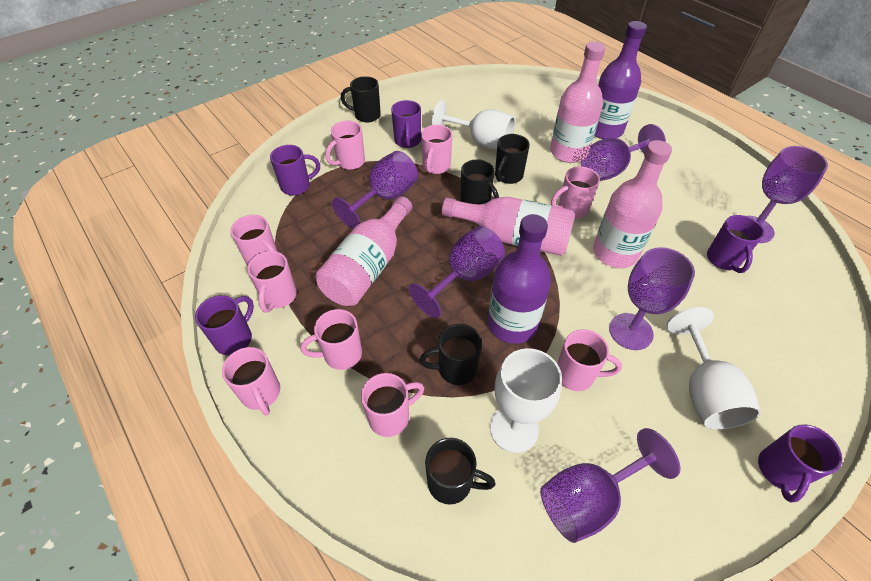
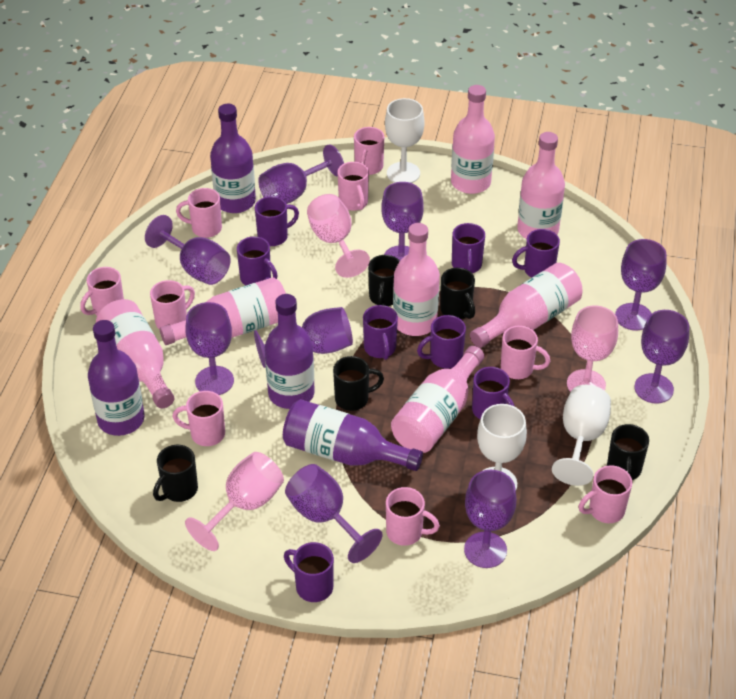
pink bottle: [316,196,412,306] [442,197,575,256] [550,42,605,163] [593,140,672,268] = 4 -> [96,299,174,408] [160,277,286,345] [391,346,484,453] [393,223,440,336] [451,85,495,194] [470,263,582,348] [517,132,565,239] = 7
pink goblet: none = 0 -> [185,452,284,551] [307,194,370,278] [567,306,618,392] = 3
purple bottle: [488,214,551,344] [594,21,647,139] = 2 -> [88,320,145,436] [210,104,256,213] [265,294,315,409] [283,399,423,471] = 4
purple goblet: [332,151,418,229] [409,226,505,318] [540,428,680,543] [581,124,666,181] [609,247,695,350] [747,146,828,243] = 6 -> [145,215,231,285] [185,302,234,395] [254,307,353,368] [258,144,344,204] [285,464,383,563] [381,182,424,260] [464,470,516,568] [615,239,667,330] [634,310,689,403] = 9
purple mug: [195,295,254,355] [270,145,320,195] [391,100,421,148] [707,215,764,273] [758,424,842,503] = 5 -> [237,237,278,285] [255,196,299,246] [284,542,334,602] [363,305,398,360] [417,315,466,369] [452,223,485,273] [472,367,515,419] [512,229,560,278] = 8

